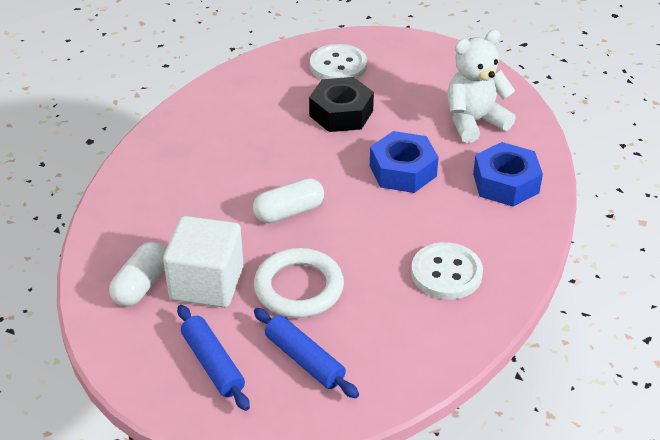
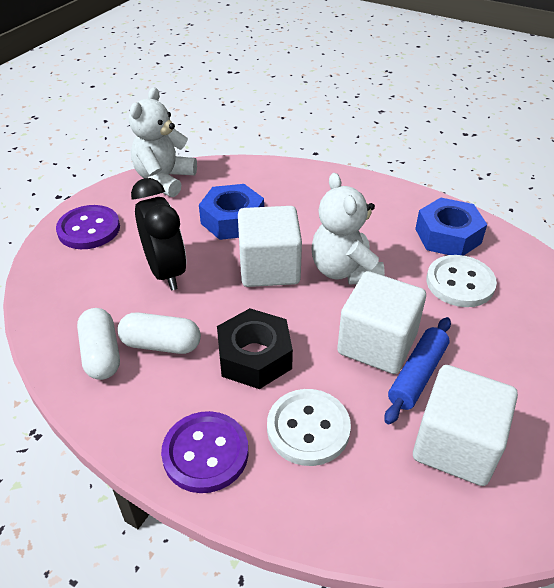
black clock: none = 0 -> [131,178,187,290] = 1
blue rolling pin: [177,305,250,411] [254,308,359,398] = 2 -> [384,317,451,425] = 1
purple button: none = 0 -> [56,205,120,249] [161,411,248,493] = 2
white cube: [163,216,244,308] = 1 -> [238,206,302,287] [337,271,426,374] [413,365,518,486] = 3
white ring: [254,248,344,318] = 1 -> none = 0
white teddy bear: [447,30,516,143] = 1 -> [129,87,197,197] [311,173,385,284] = 2

